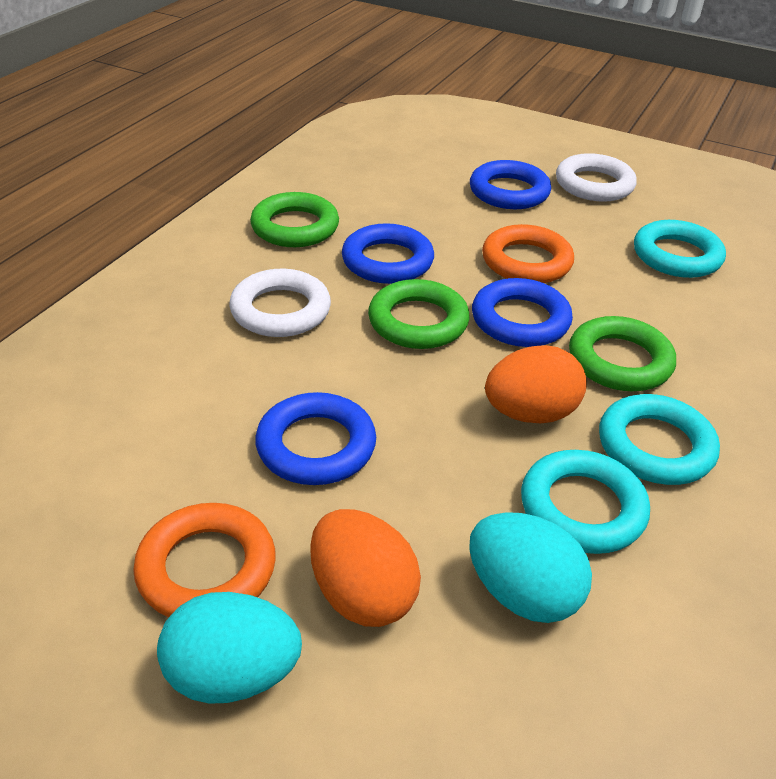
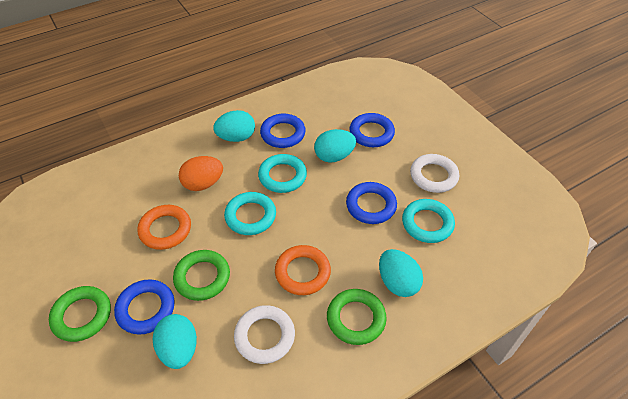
orange egg: [310,509,421,627] [485,345,586,423] = 2 -> [179,156,223,191] = 1
turquoise egg: [157,592,302,704] [469,512,592,623] = 2 -> [153,314,197,369] [213,110,255,142] [314,129,356,163] [379,249,423,297] = 4

